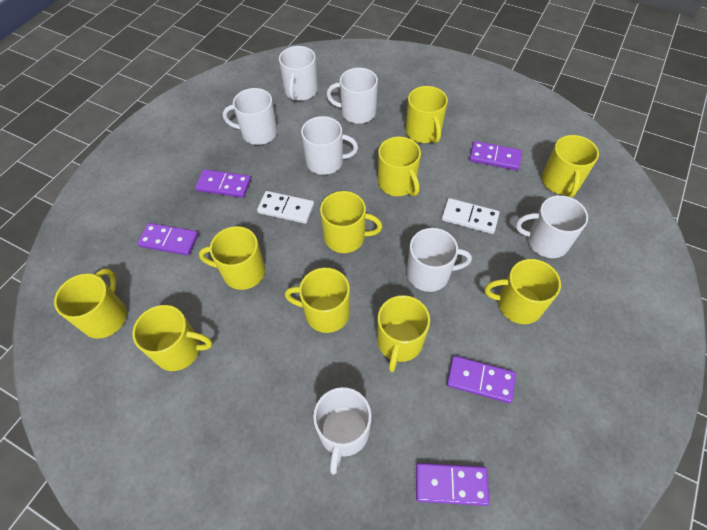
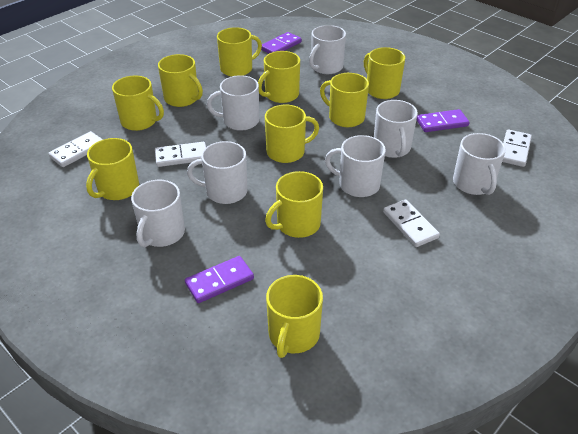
purple domino: [137,223,198,256] [195,169,251,198] [416,463,490,506] [447,356,516,403] [469,141,522,171] = 5 -> [185,256,254,303] [261,32,302,54] [417,109,470,132] = 3
white domino: [257,191,314,224] [442,198,499,234] = 2 -> [48,131,103,167] [155,142,206,167] [383,200,440,247] [502,130,532,167] = 4

